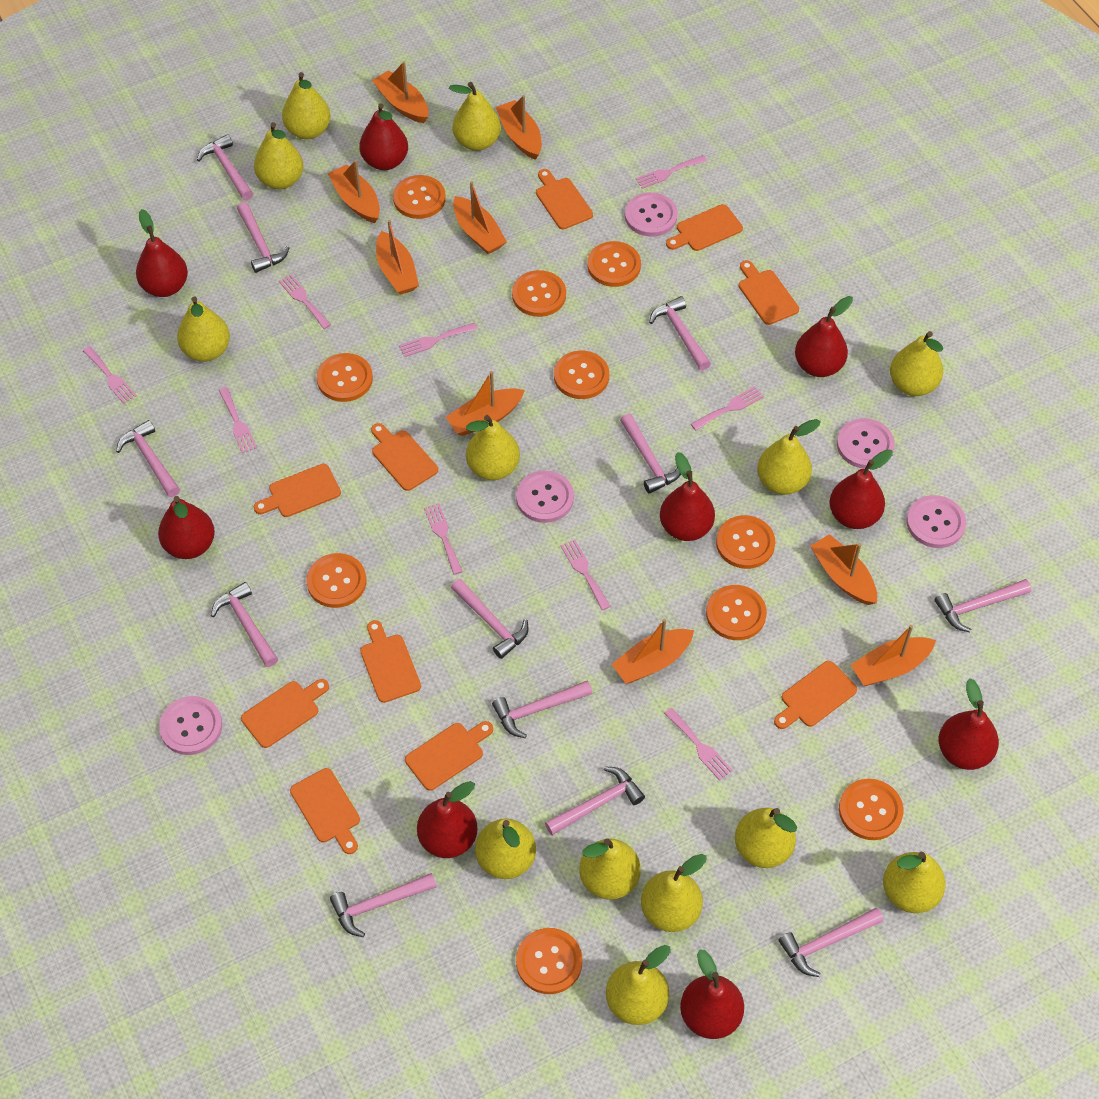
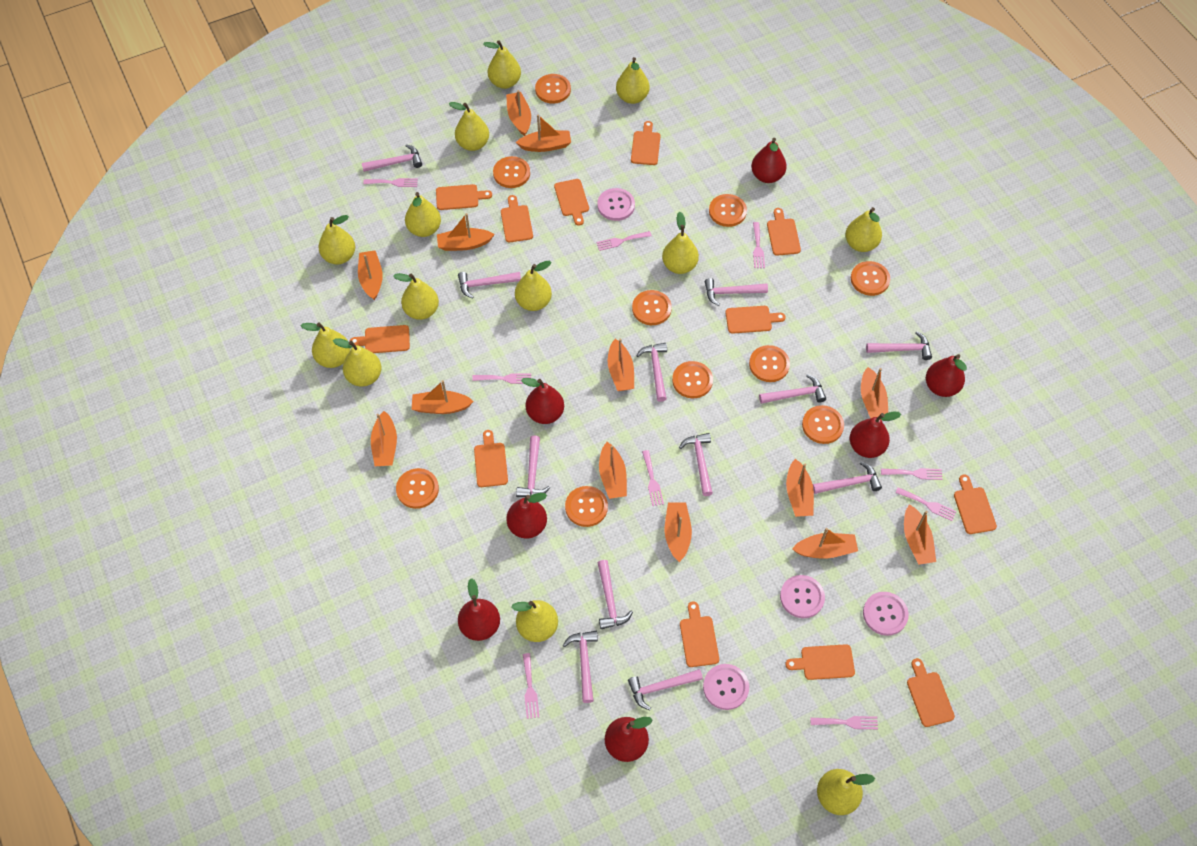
orange boat: [328,160,380,223] [372,61,429,123] [376,220,419,295] [446,371,525,436] [453,181,507,254] [496,95,542,160] [612,618,694,684] [810,534,877,605] [851,625,936,686] = 9 -> [358,250,383,300] [371,411,397,466] [412,380,474,414] [437,213,495,251] [506,90,531,136] [516,115,571,152] [599,442,627,499] [608,339,634,391] [665,502,692,562] [786,459,814,517] [792,528,858,559] [861,367,888,418] [904,504,936,565] = 13
orange cutting board: [241,679,329,748] [254,464,341,517] [290,768,360,854] [360,620,421,703] [371,423,438,491] [405,721,493,791] [536,169,593,229] [666,204,743,251] [739,260,799,325] [774,661,857,729] = 10 -> [350,325,410,353] [436,184,492,210] [474,430,508,487] [501,195,533,242] [554,179,589,226] [631,121,660,165] [680,601,719,667] [725,306,786,334] [767,208,801,256] [785,644,855,680] [907,658,955,727] [954,474,997,534] = 12
pink button: [159,696,222,755] [516,471,574,523] [625,192,678,237] [837,418,895,469] [906,495,966,548] = 5 -> [597,188,635,221] [703,664,749,710] [780,575,825,618] [863,592,909,636] = 4
red pear: [136,209,188,297] [158,496,215,559] [359,103,408,170] [417,781,478,858] [660,452,715,541] [680,949,744,1039] [795,296,853,377] [829,449,893,529] [939,678,999,770] = 9 -> [458,578,500,641] [506,493,547,539] [521,378,564,424] [605,717,652,762] [751,138,787,183] [850,411,901,458] [926,354,967,397] = 7

